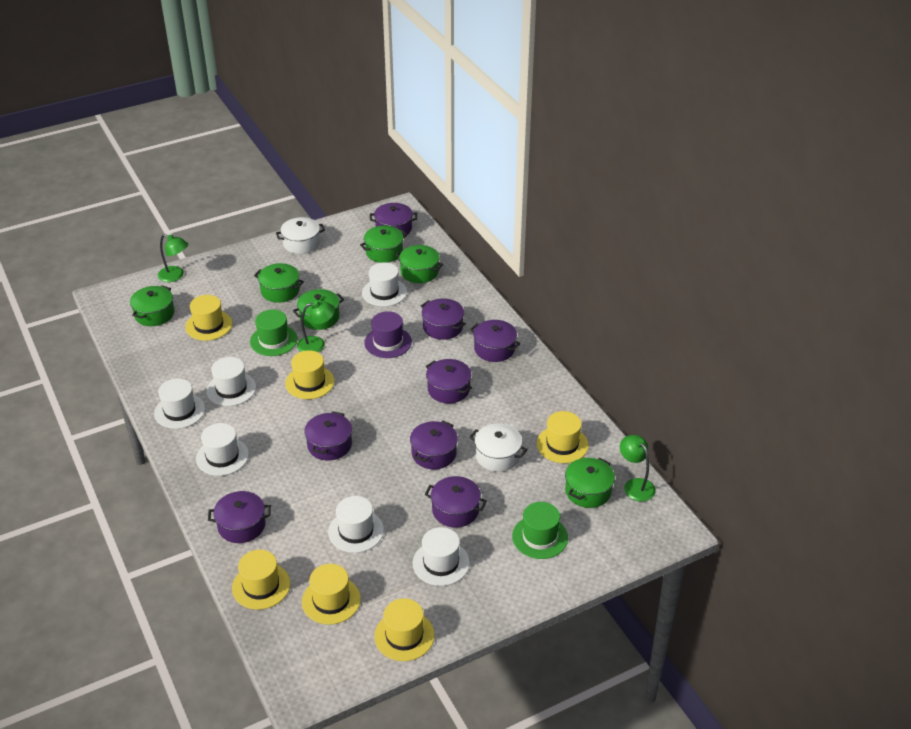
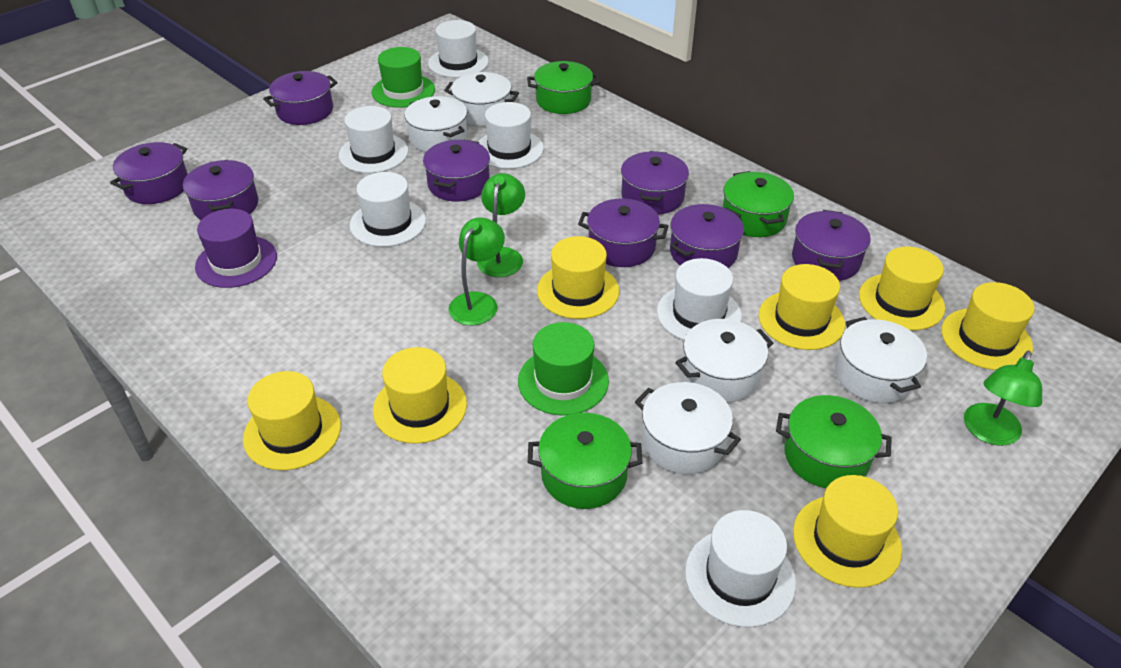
green pot: [130,285,174,326] [254,263,304,303] [293,289,344,330] [360,226,407,263] [396,245,443,283] [565,457,615,508] = 6 -> [527,61,600,114] [528,413,642,509] [723,171,794,237] [776,395,892,488] = 4
white pot: [276,217,325,254] [470,424,527,472] = 2 -> [405,96,468,152] [444,72,519,126] [635,382,741,474] [675,319,773,402] [835,317,927,403] = 5
yellow hat: [185,295,232,341] [232,550,290,610] [285,350,334,399] [302,564,361,625] [374,598,435,661] [537,411,589,463] = 6 -> [243,371,341,470] [373,347,467,444] [537,236,619,319] [759,264,845,350] [793,475,902,588] [859,247,945,330] [941,282,1034,370] = 7

